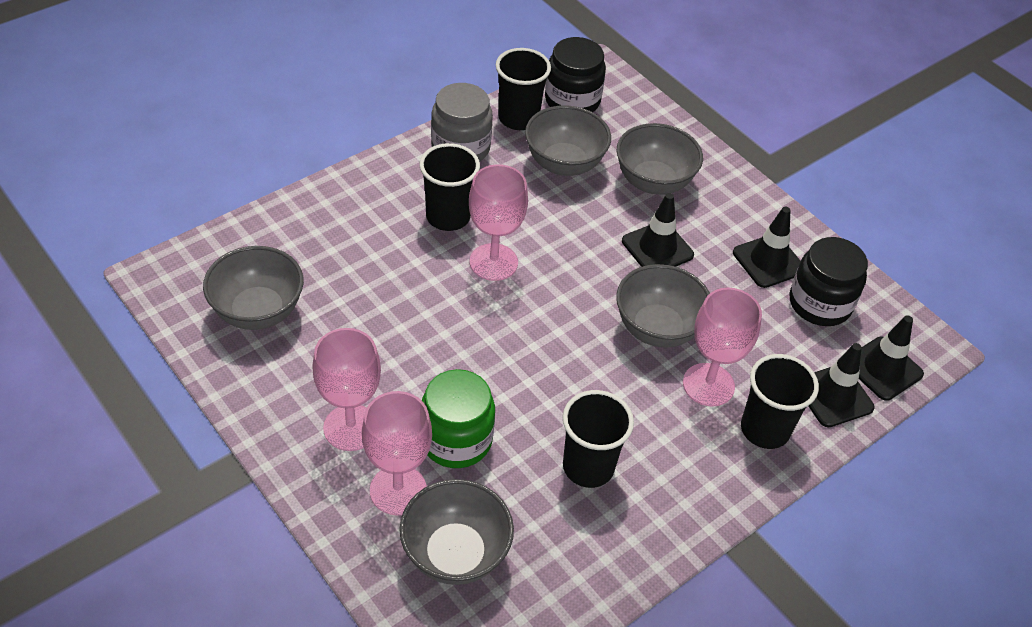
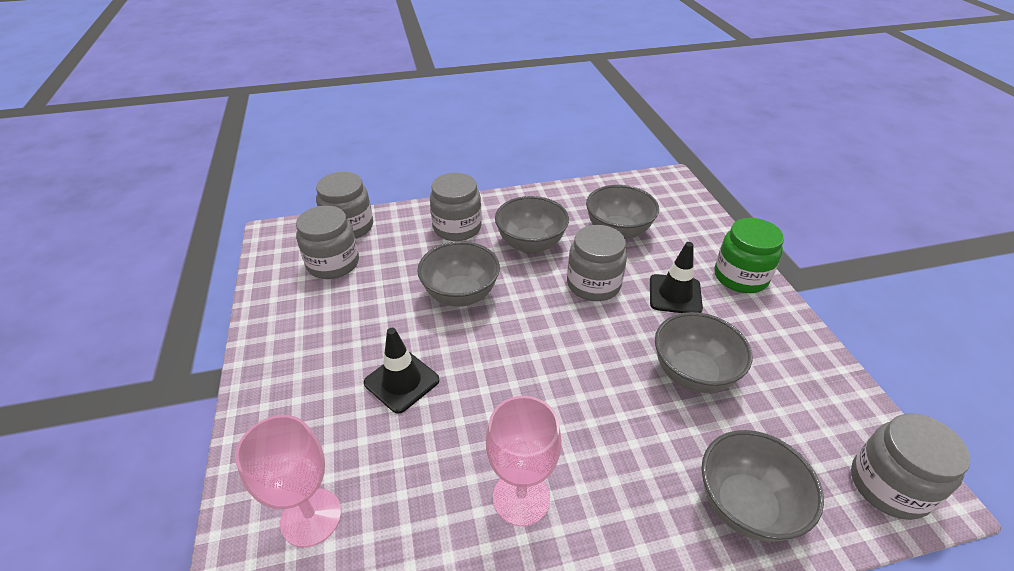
black cup: [419,143,480,231] [496,48,551,130] [563,390,634,488] [741,354,819,449] = 4 -> none = 0
black jar: [545,37,606,112] [789,237,868,326] = 2 -> none = 0
black traffic cone: [622,193,694,267] [733,207,801,288] [809,343,875,427] [859,315,924,401] = 4 -> [364,328,440,414] [650,242,703,313] = 2
grey jar: [431,83,493,162] = 1 -> [296,206,359,279] [316,172,373,239] [430,173,482,241] [567,225,627,301] [851,413,970,520] = 5
pink goblet: [312,328,381,451] [362,391,432,515] [469,164,528,281] [683,288,762,407] = 4 -> [235,415,341,547] [486,396,562,526] = 2

